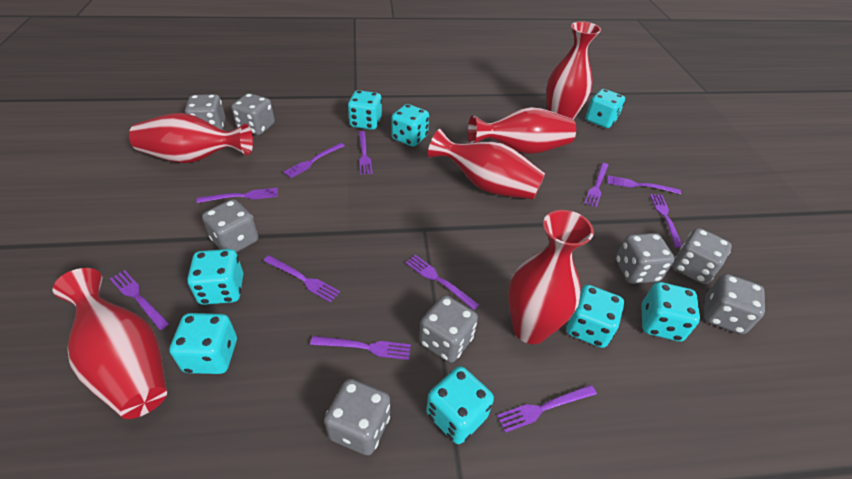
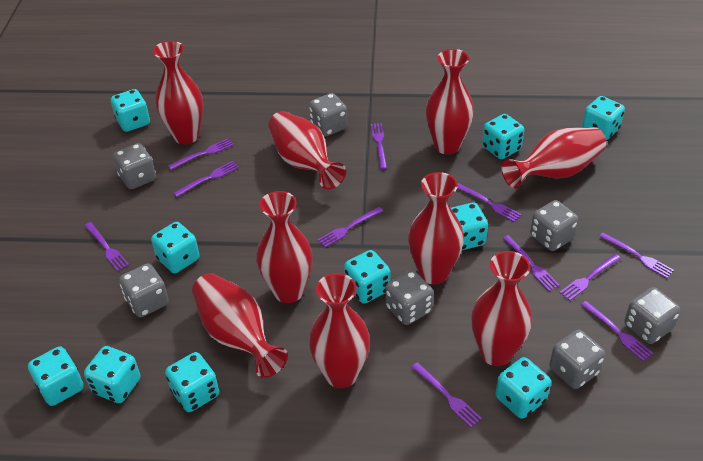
grey dice: [185,94,226,130] [202,199,258,253] [231,93,275,135] [324,379,390,455] [419,295,478,363] [616,233,675,284] [672,228,732,284] [704,274,765,334] = 8 -> [113,143,156,189] [119,263,169,317] [309,93,348,137] [386,270,433,325] [530,200,578,251] [549,330,605,389] [624,287,680,344] = 7
red vase: [53,268,167,419] [129,113,253,163] [428,129,545,200] [468,107,576,154] [508,210,594,344] [546,21,601,120] = 6 -> [153,41,203,145] [192,273,288,378] [256,191,313,303] [268,111,346,189] [309,273,370,388] [408,172,464,284] [426,49,474,155] [471,251,532,366] [501,127,606,188] = 9
turquoise dice: [169,313,237,374] [187,249,243,305] [348,90,382,130] [391,104,429,147] [426,366,494,444] [566,285,624,348] [586,89,625,128] [641,282,700,342] = 8 -> [28,346,84,406] [84,346,140,403] [111,89,150,132] [151,222,200,273] [165,352,219,412] [344,250,390,304] [451,203,488,250] [482,114,524,159] [495,357,551,419] [582,96,625,140] = 10

